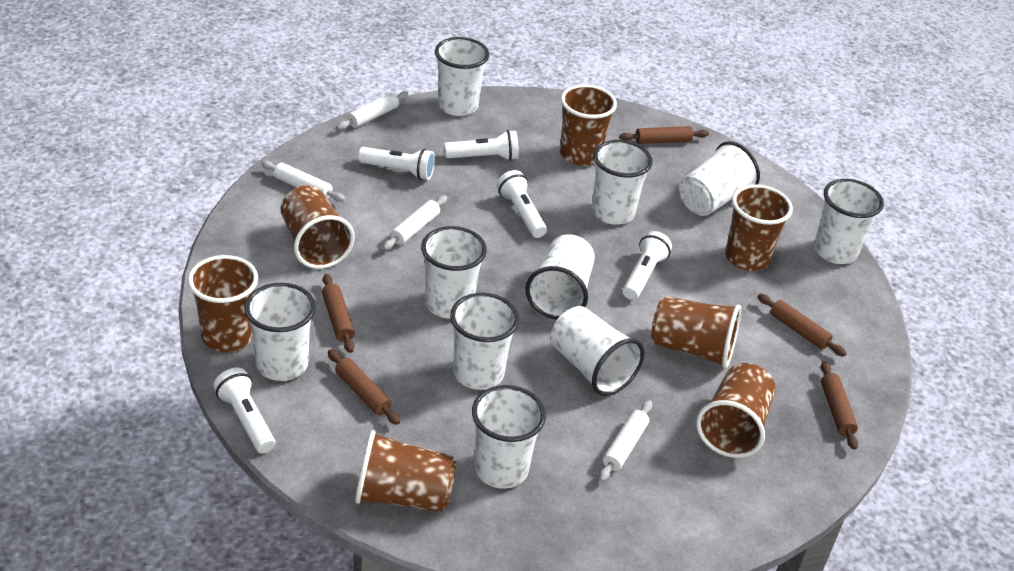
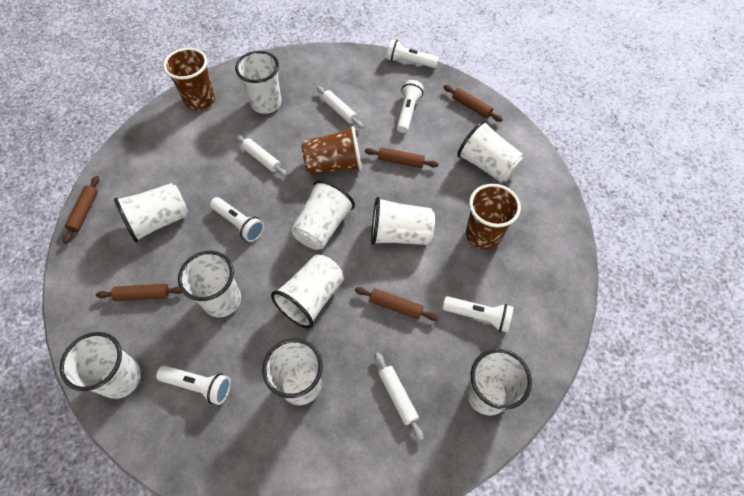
brown cup: [188,255,258,352] [281,185,355,269] [355,430,457,512] [560,84,617,166] [651,296,741,368] [696,363,776,458] [725,184,793,271] = 7 -> [163,48,215,111] [302,126,362,175] [466,184,521,250] = 3
white rolling pin: [261,160,346,202] [337,91,409,130] [383,196,447,250] [599,400,652,482] = 4 -> [235,134,288,177] [316,86,363,129] [375,352,423,441] = 3

